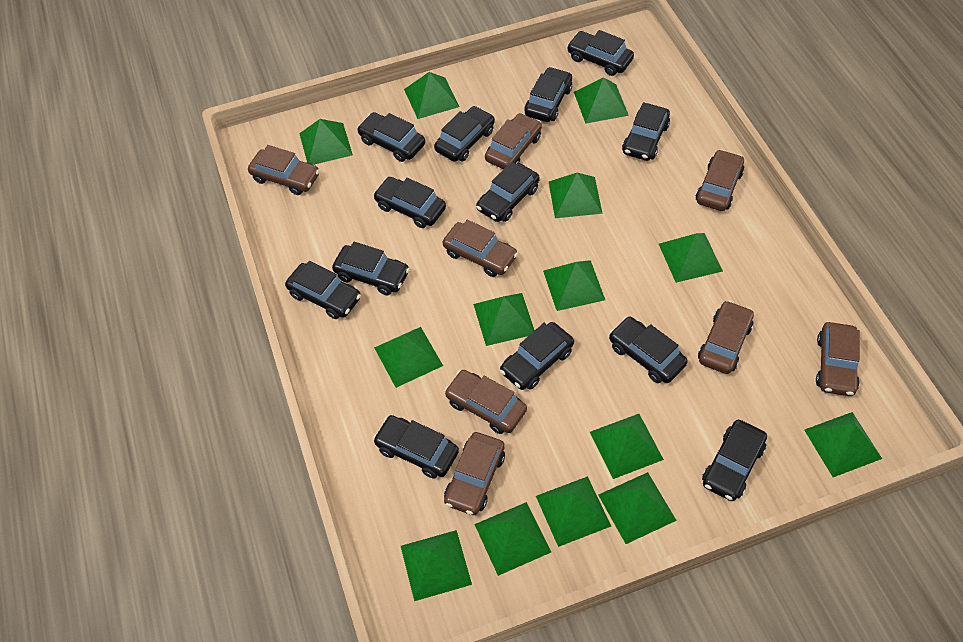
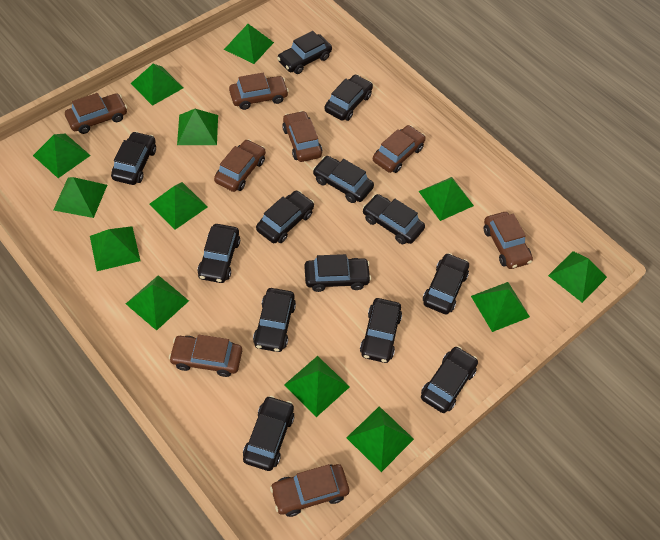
green pyramid: [299,119,353,165] [374,327,443,388] [401,530,472,601] [404,72,459,119] [473,293,535,346] [474,502,551,576] [536,476,611,547] [543,260,605,311] [549,173,603,218] [574,77,629,124] [590,414,664,479] [598,472,677,544] [659,233,723,283] [804,412,882,477] = 14 -> [33,134,91,178] [53,177,107,218] [90,226,141,271] [126,275,189,331] [131,64,183,106] [150,182,208,230] [177,109,218,145] [224,24,274,64] [284,356,350,417] [347,406,414,472] [419,177,474,221] [471,282,530,332] [548,251,607,303] = 13

